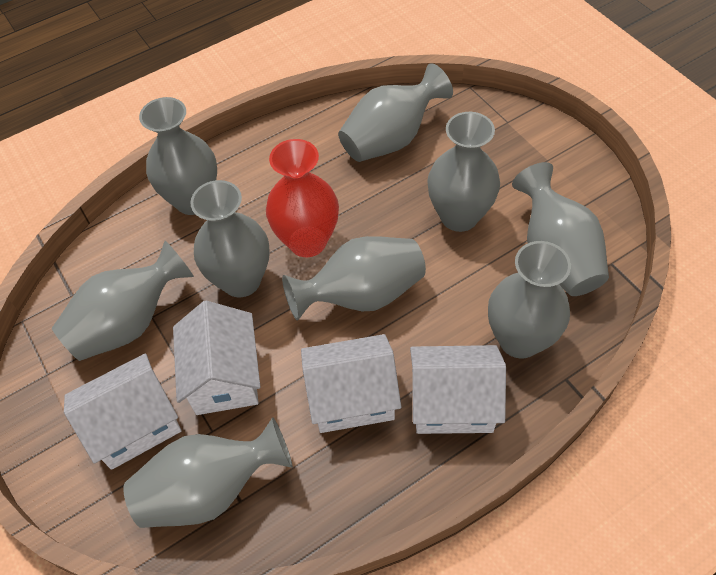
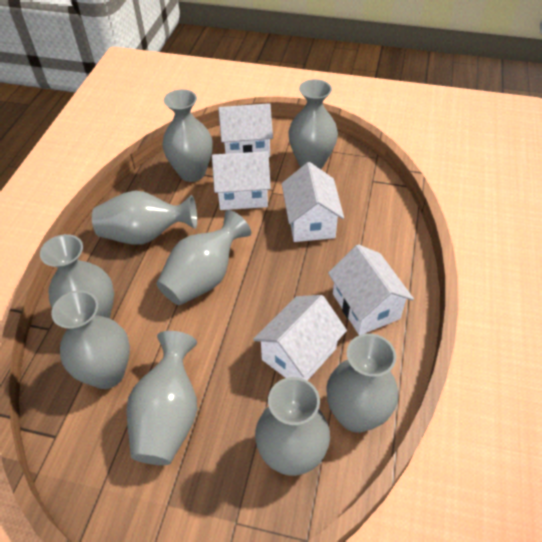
red vase: [266,139,339,257] = 1 -> none = 0
white house: [64,353,182,470] [173,301,260,415] [301,334,401,433] [410,345,506,434] = 4 -> [212,151,271,210] [218,103,273,157] [253,295,347,381] [282,162,344,242] [328,244,414,335] = 5

